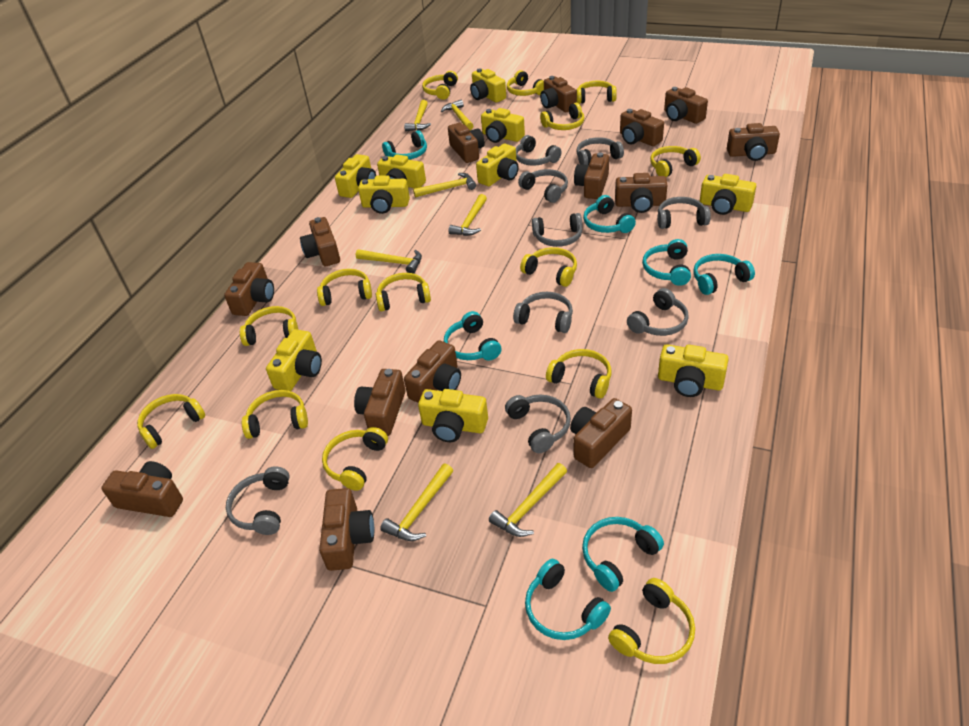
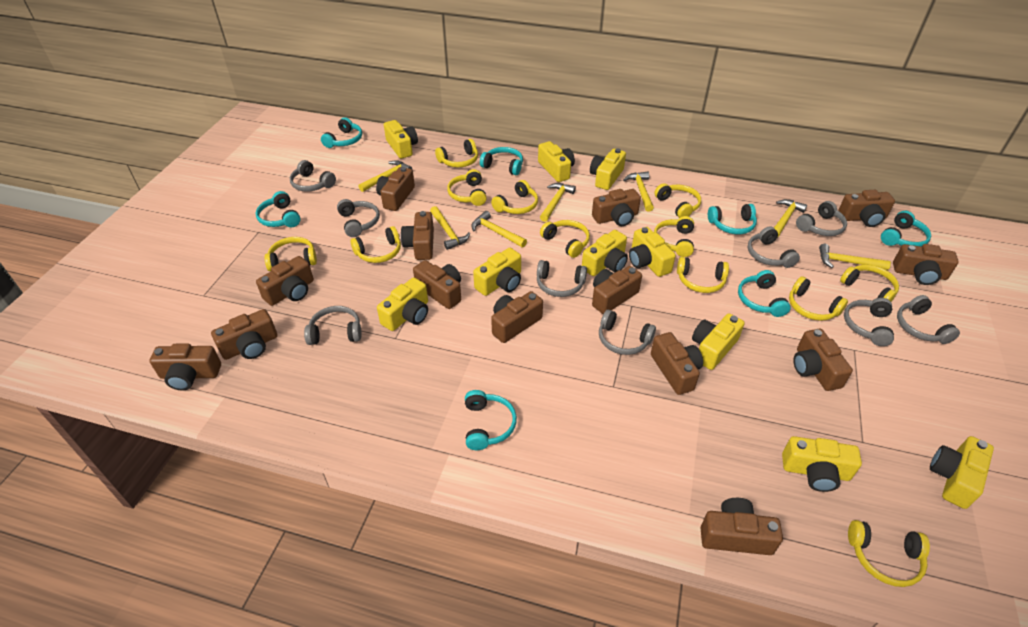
yellow headphones: [137,394,205,449] [240,306,298,346] [242,390,308,439] [317,269,372,306] [322,427,388,491] [376,273,431,311] [422,71,458,100] [507,70,544,96] [520,247,577,287] [540,103,584,130] [546,349,611,399] [576,81,617,104] [608,578,695,664] [650,146,701,177] = 14 -> [264,237,317,271] [350,226,401,263] [435,139,478,168] [447,169,487,206] [491,180,538,214] [540,220,590,258] [654,183,701,218] [654,216,694,257] [677,257,729,293] [789,276,848,321] [840,265,899,302] [848,520,930,587] = 12

